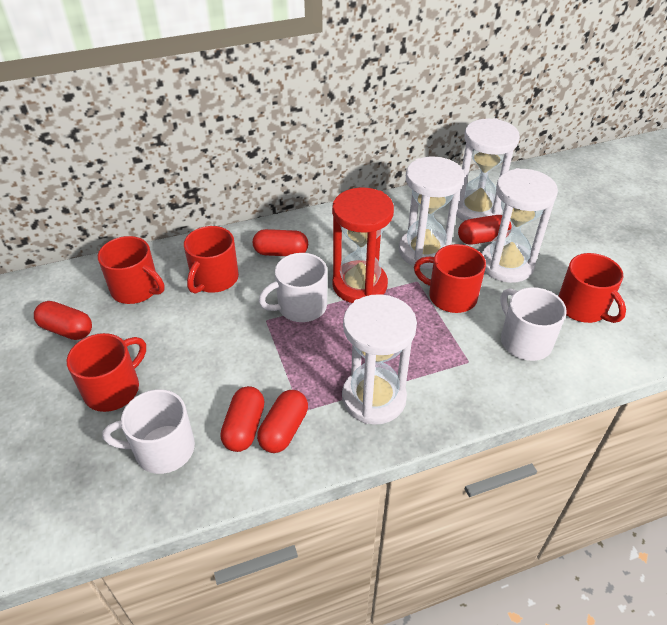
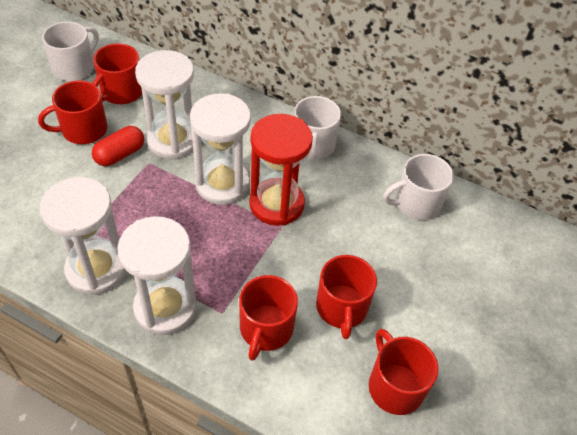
red capsule: [34,301,92,340] [220,386,265,452] [253,229,308,256] [257,390,308,453] [458,215,512,245] = 5 -> [92,126,144,166] = 1

